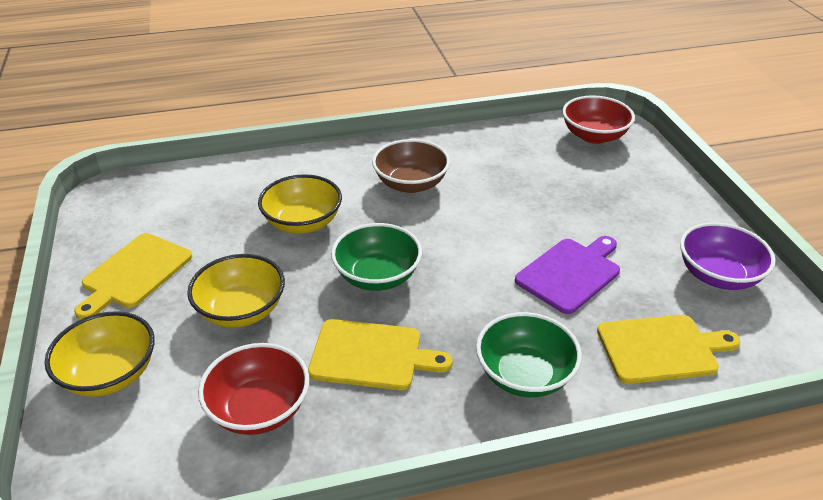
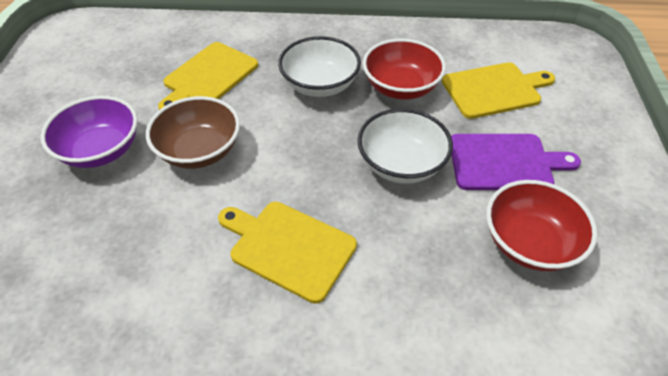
green bowl: [331,223,422,291] [476,312,582,397] = 2 -> none = 0
white bowl: none = 0 -> [278,36,361,97] [357,109,453,184] = 2
yellow bowl: [45,311,155,397] [187,254,285,328] [258,174,342,234] = 3 -> none = 0

